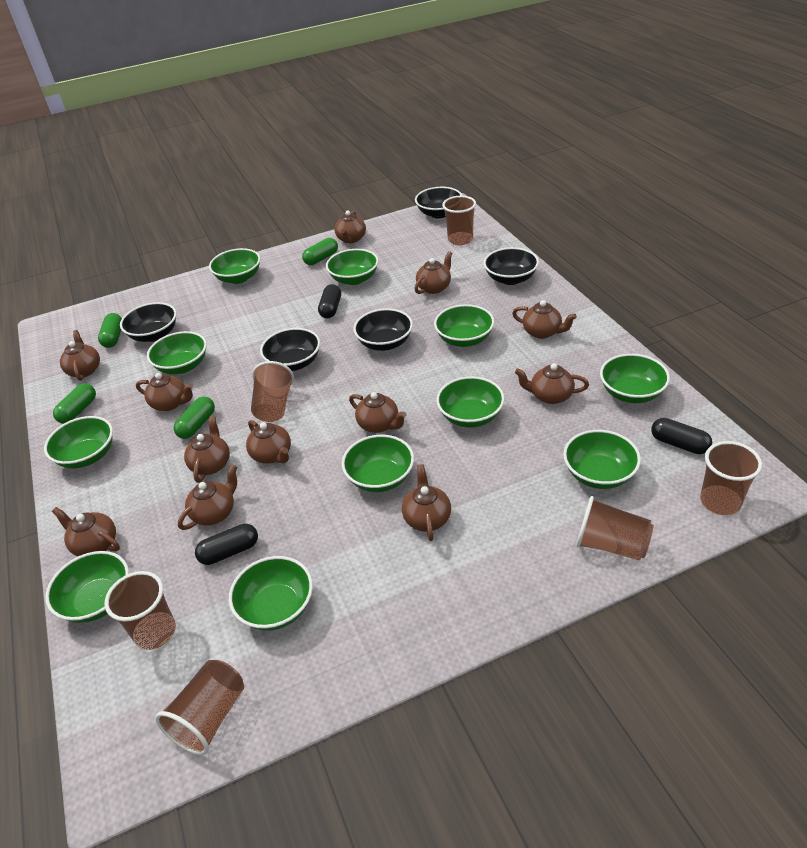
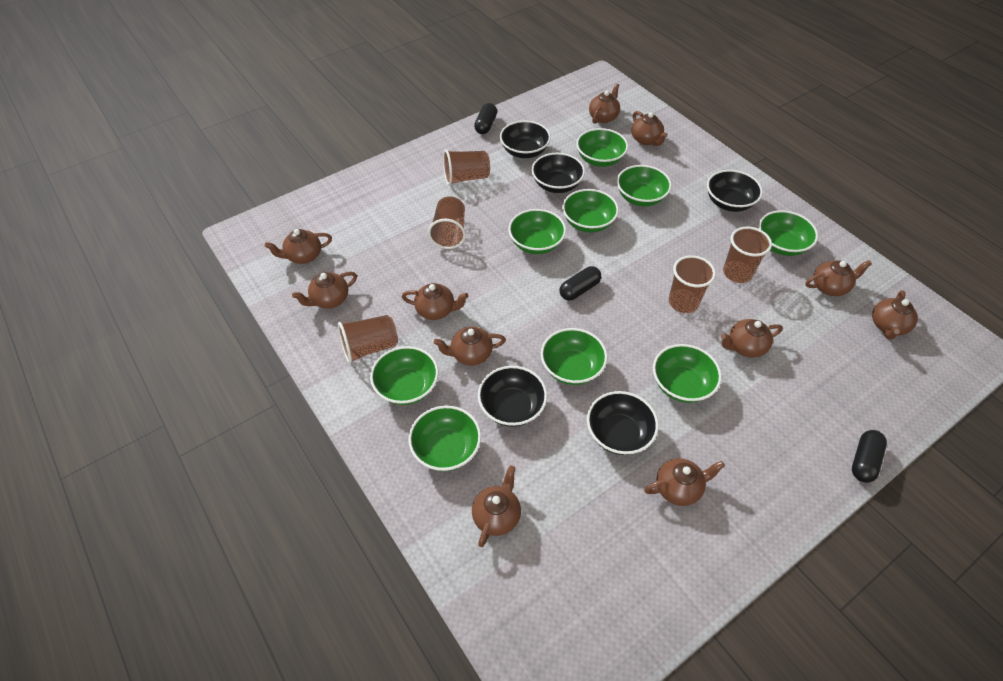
brown cup: [105,571,176,650] [155,660,244,755] [251,361,294,422] [442,196,476,245] [576,496,654,561] [700,441,762,515] = 6 -> [338,315,398,364] [428,196,466,249] [443,150,490,186] [669,255,716,313] [723,226,772,283] = 5
brown teapot: [52,507,120,556] [60,330,100,381] [136,373,193,411] [178,465,237,530] [184,416,230,483] [246,420,291,464] [334,211,366,243] [349,392,407,433] [402,464,451,541] [415,251,452,294] [512,300,577,339] [515,363,589,404] = 12 -> [265,229,332,264] [292,272,357,309] [402,283,468,320] [434,326,506,366] [472,465,521,547] [589,83,620,124] [631,111,668,146] [644,458,725,506] [721,319,783,358] [806,260,872,296] [872,290,918,340] = 11
green bowl: [44,416,113,469] [45,551,129,623] [147,331,207,374] [209,248,260,284] [229,556,313,631] [326,249,378,285] [342,435,414,492] [434,304,495,347] [436,376,505,428] [563,430,641,489] [600,354,670,403] = 11 -> [370,346,438,405] [408,406,481,471] [508,209,566,254] [541,328,608,385] [562,189,619,233] [576,128,628,167] [617,165,672,206] [653,344,722,403] [758,210,818,256] = 9
green capsule: [53,383,96,424] [98,313,122,348] [173,397,215,439] [302,238,338,265] = 4 -> none = 0

